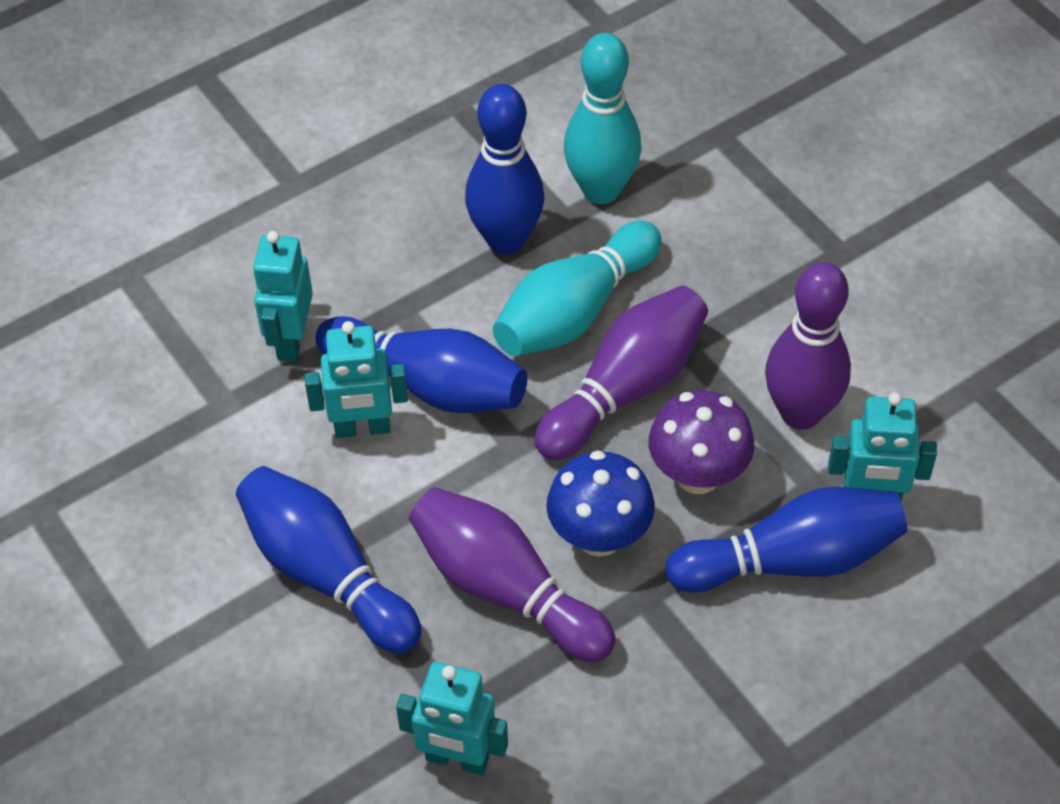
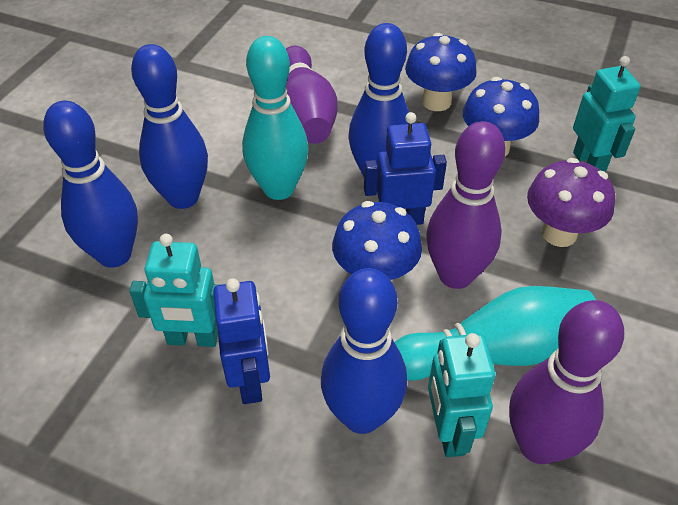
blue mushroom: [546,450,655,557] = 1 -> [332,201,422,283] [405,33,477,111] [463,77,539,157] = 3
blue robot: none = 0 -> [213,278,270,404] [364,112,447,225] = 2
turquoise robot: [253,231,313,361] [305,321,408,438] [396,662,508,775] [828,392,937,501] = 4 -> [129,234,220,347] [428,333,496,457] [573,56,641,172] = 3

